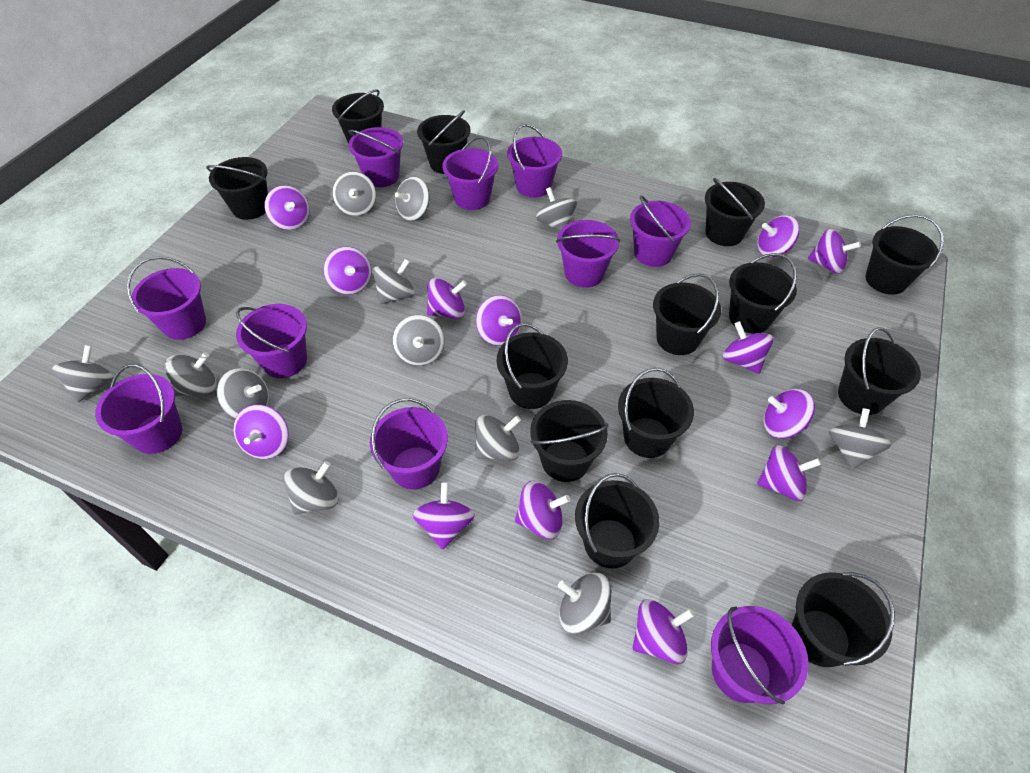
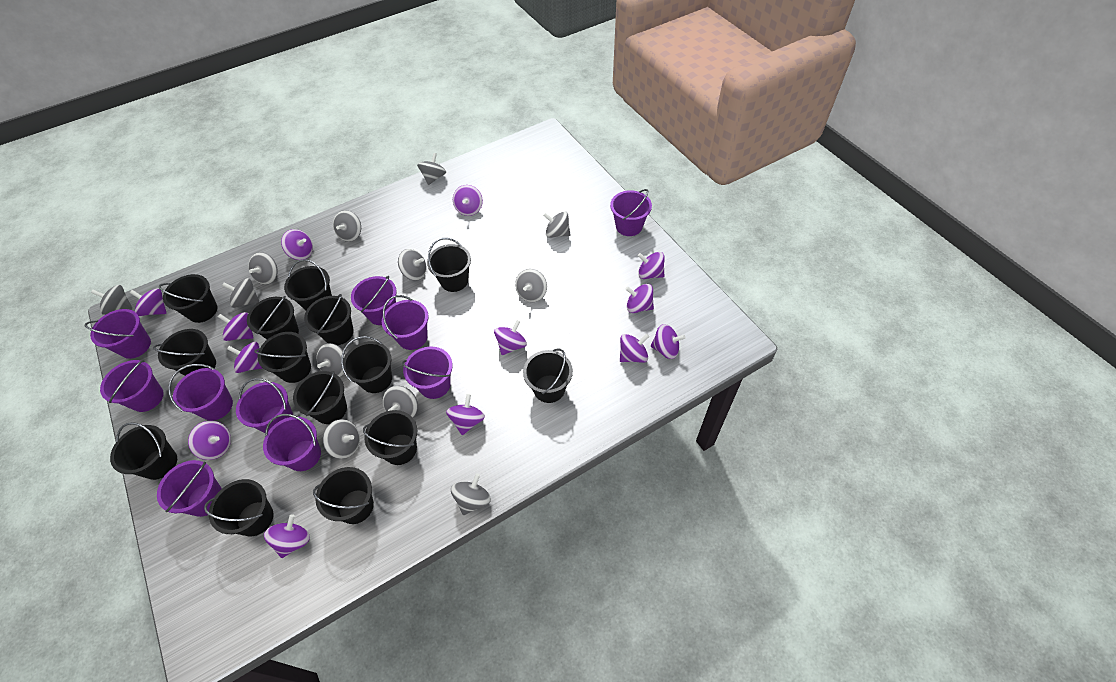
black bucket: [206,157,268,220] [332,89,384,144] [417,110,471,174] [497,323,568,409] [530,400,609,482] [575,473,659,569] [618,368,694,458] [653,274,721,355] [705,178,765,246] [729,253,797,333] [792,572,895,667] [838,327,921,415] [865,214,944,295] = 13 -> [110,422,177,480] [153,329,216,376] [159,274,218,323] [204,479,274,536] [247,296,299,339] [255,332,311,383] [284,259,332,310] [293,371,347,424] [304,294,354,345] [313,467,374,524] [341,336,392,393] [363,410,417,465] [427,238,471,292] [523,349,573,403] = 14

